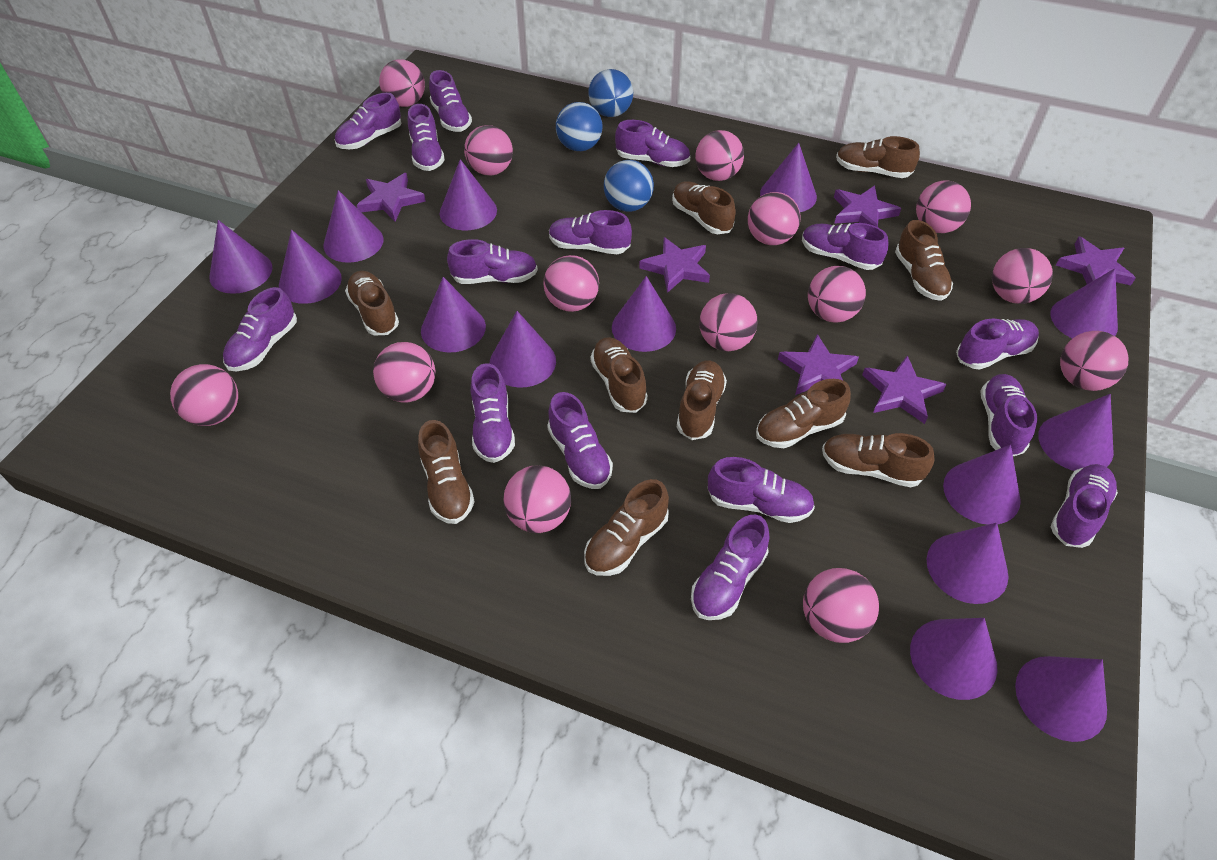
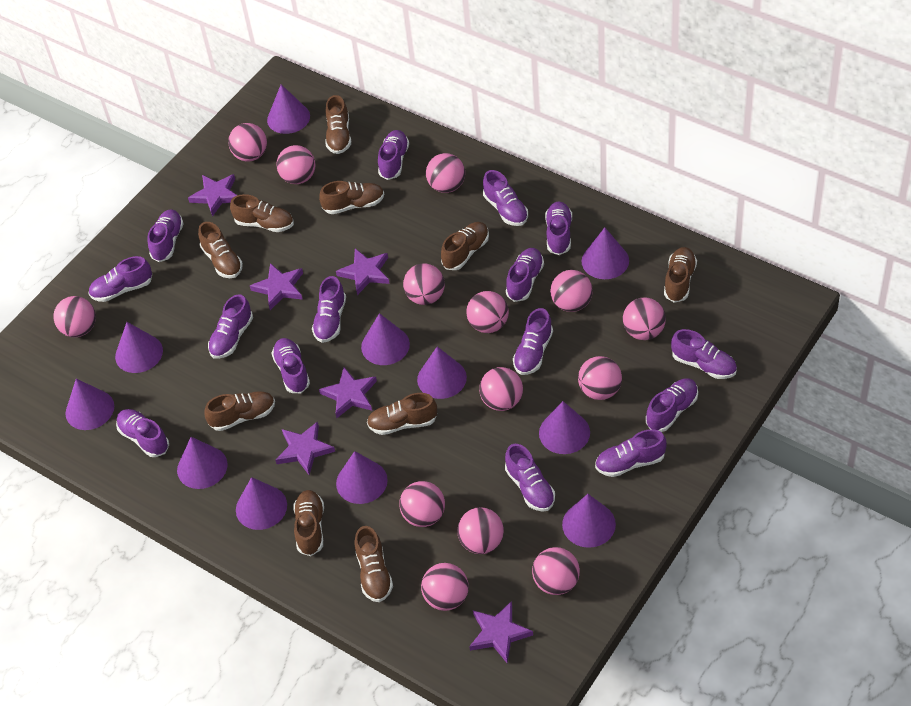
blue ball: [556,102,602,151] [588,69,633,117] [604,160,654,212] = 3 -> none = 0
purple cone: [209,220,272,294] [279,230,342,304] [323,190,383,263] [421,277,486,352] [440,159,497,230] [490,311,556,388] [612,276,676,352] [760,143,817,212] [910,618,997,700] [927,523,1008,604] [943,445,1021,525] [1015,656,1107,742] [1038,394,1114,471] [1050,268,1118,339] = 14 -> [66,379,114,430] [115,322,163,373] [177,437,228,489] [236,477,287,530] [267,84,310,134] [336,451,388,504] [361,313,410,365] [417,346,467,399] [539,401,590,454] [562,494,616,548] [582,227,629,279] = 11

